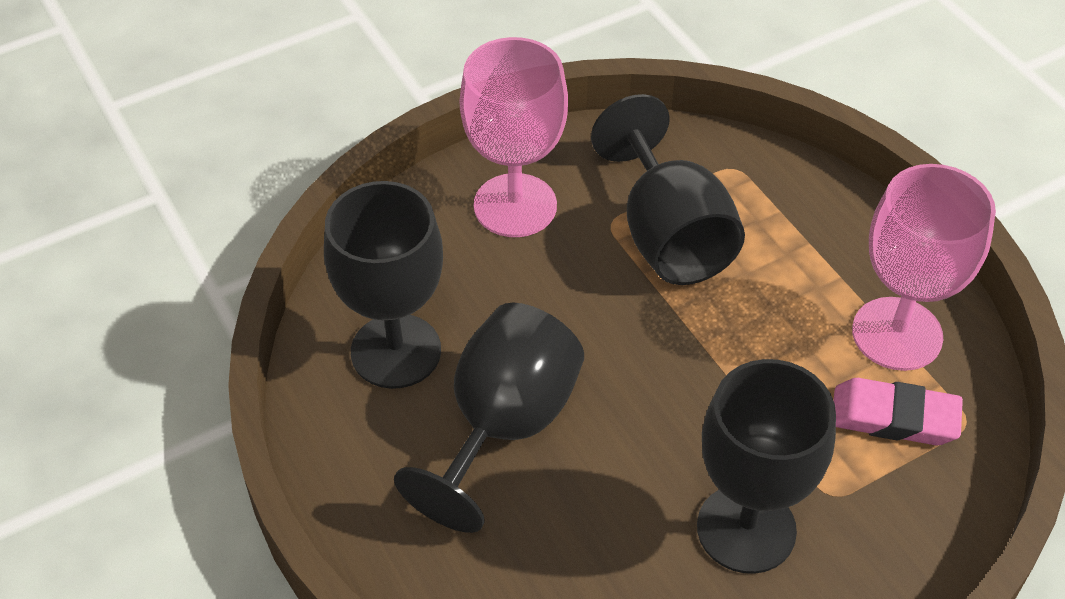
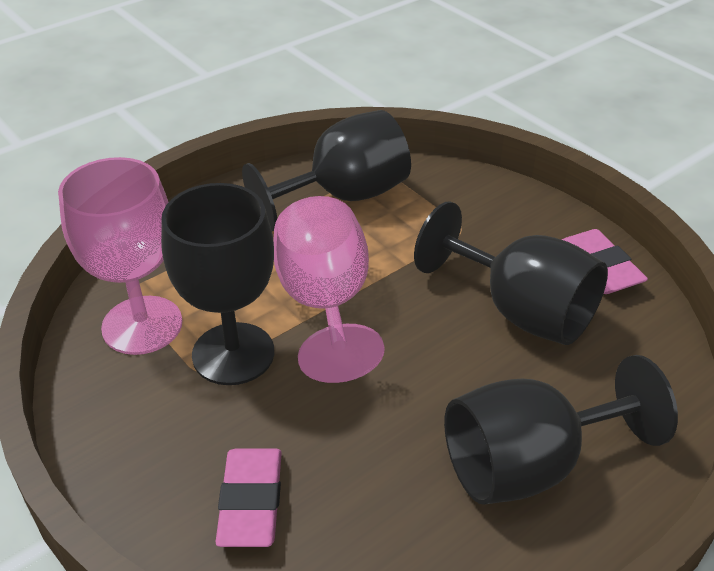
pink eraser: [833,378,963,445] = 1 -> [216,449,282,547] [562,229,648,294] = 2

